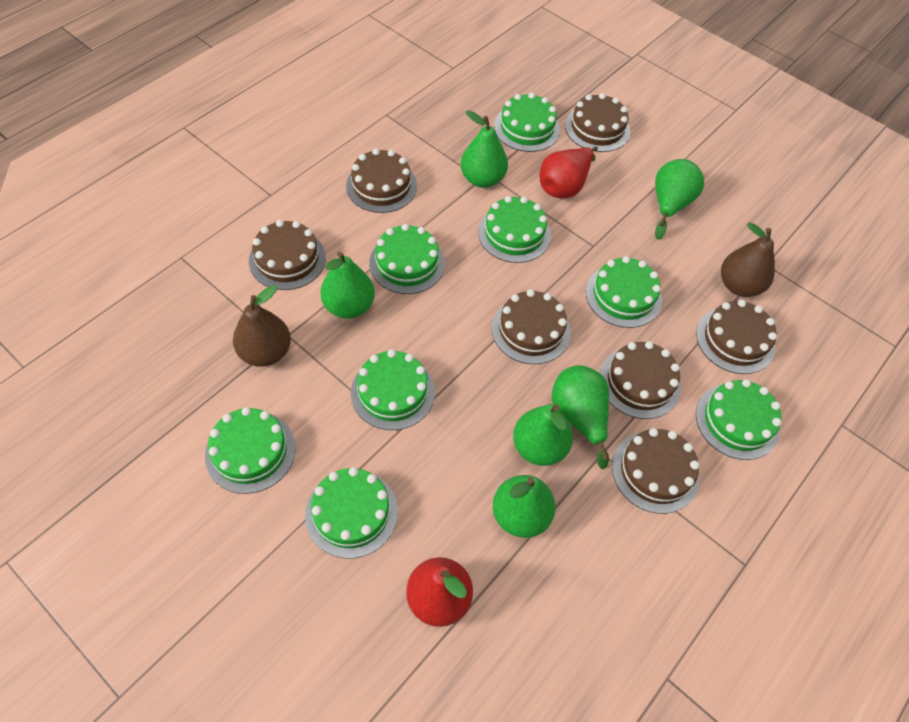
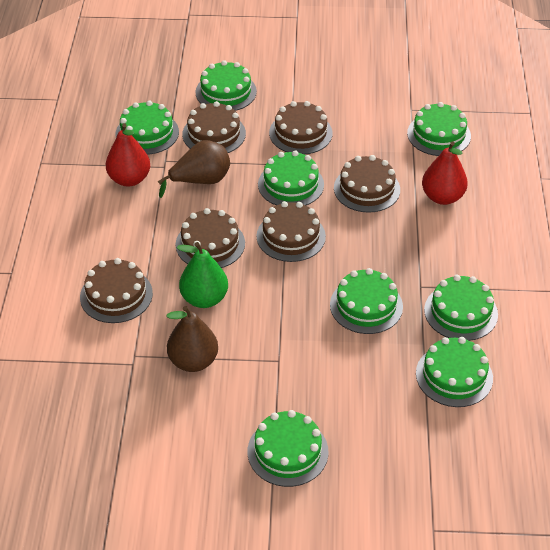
brown cake: [249,220,326,290] [346,149,417,213] [492,289,571,364] [565,93,630,152] [600,341,681,419] [612,428,700,514] [696,300,777,374] = 7 -> [80,258,153,323] [176,208,245,268] [182,101,246,153] [257,201,326,262] [269,101,332,154] [334,155,400,213] = 6
green pear: [320,251,375,319] [461,110,508,188] [493,475,556,538] [513,404,573,466] [552,365,609,469] [655,159,704,240] = 6 -> [177,242,228,308] = 1

